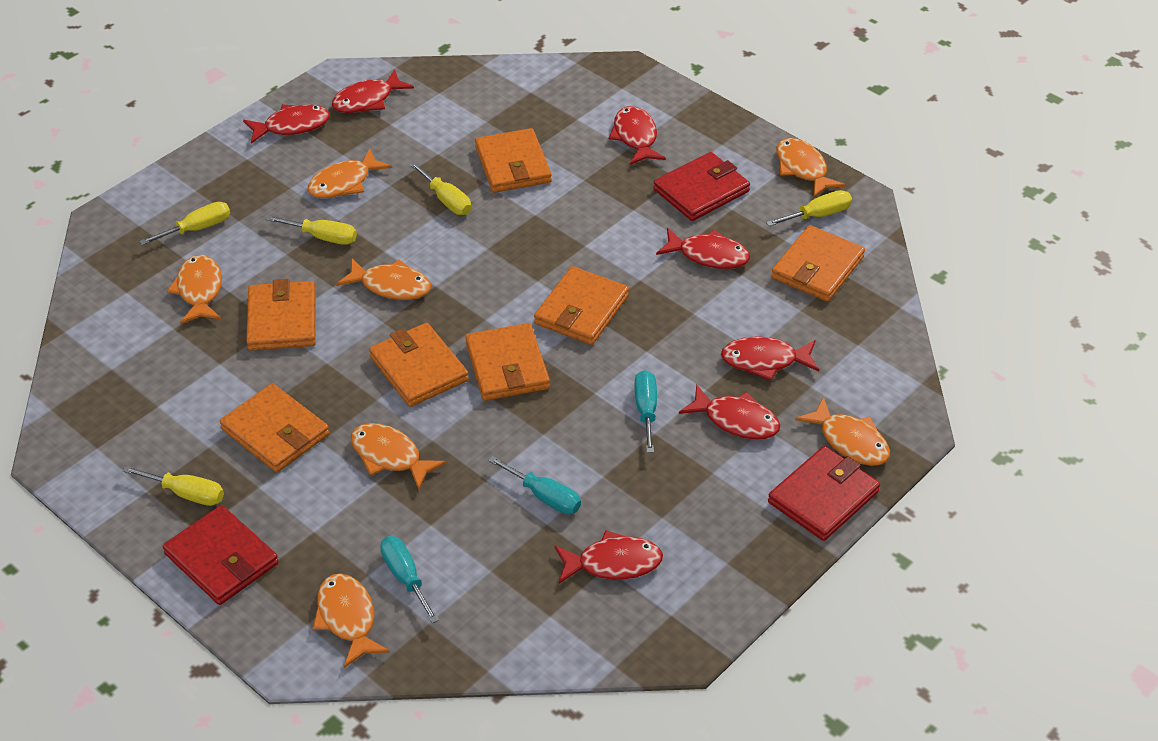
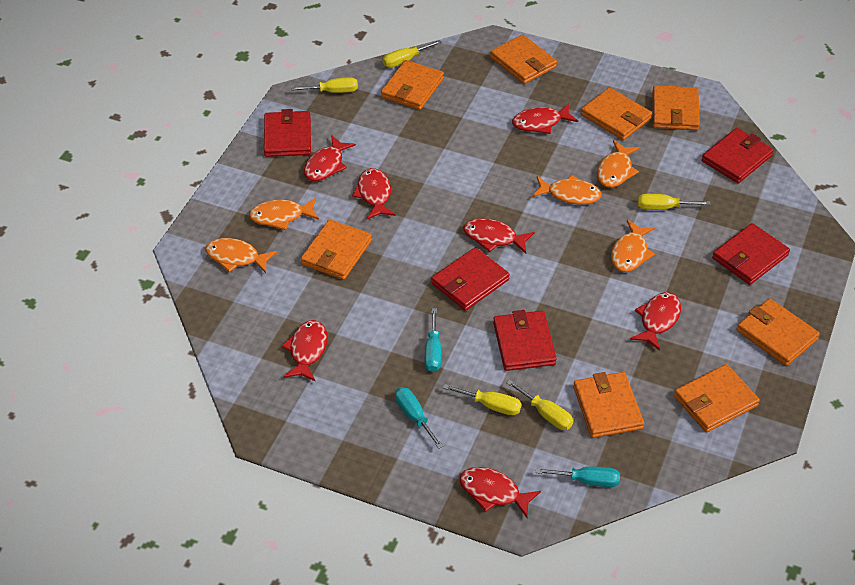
orange fish: [167,255,222,324] [308,148,392,199] [313,574,390,668] [336,258,431,300] [351,423,447,490] [776,138,846,197] [795,397,890,466] = 7 -> [205,238,277,273] [249,198,319,230] [532,175,602,205] [597,140,640,188] [611,220,655,272] = 5
orange wallet: [220,383,329,472] [246,279,316,351] [369,323,469,407] [465,323,550,401] [475,128,552,193] [534,266,629,345] [771,225,865,302] = 7 -> [301,219,372,280] [381,60,444,110] [490,34,557,84] [573,372,644,438] [581,87,652,140] [652,85,700,131] [674,364,760,433] [737,298,820,366] = 8
red wallet: [163,505,279,605] [653,152,750,221] [768,446,880,541] = 3 -> [264,109,311,157] [431,247,510,311] [493,310,557,371] [702,128,774,183] [712,223,790,285] = 5

